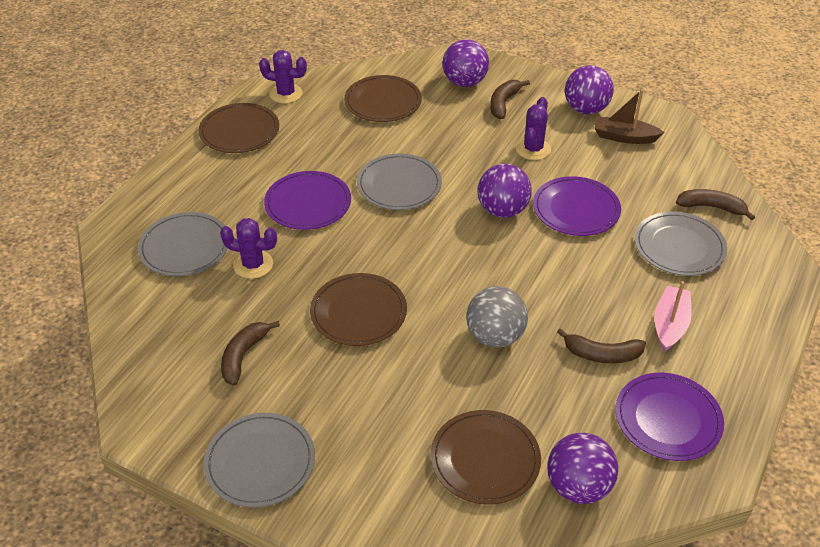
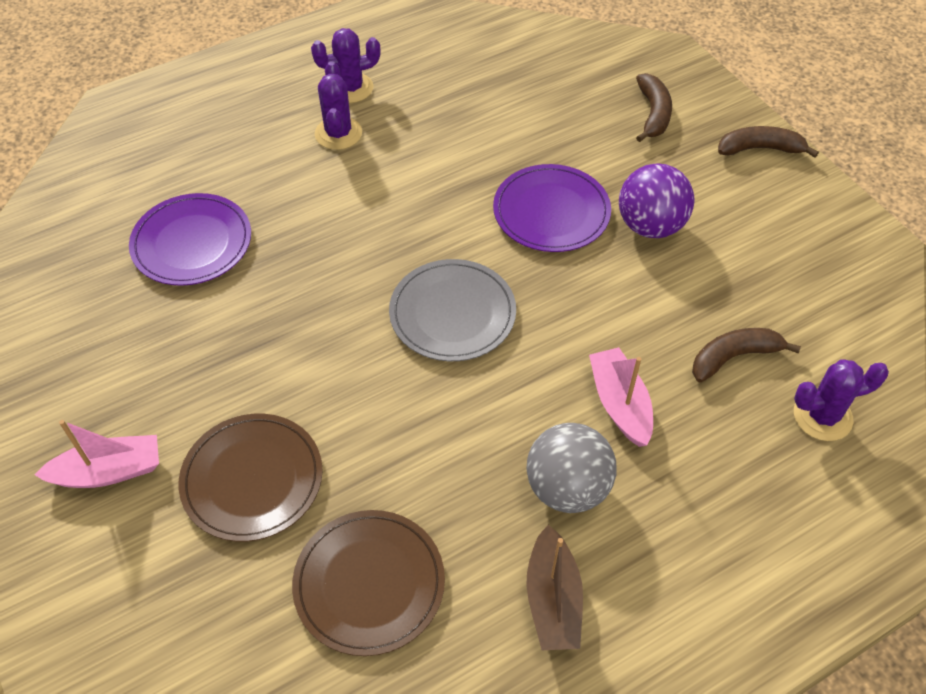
brown banana: [221,321,280,386] [490,80,530,119] [557,328,646,363] [676,189,755,220] = 4 -> [636,73,672,142] [692,328,801,382] [718,126,819,158] = 3
brown plate: [198,103,279,153] [310,273,407,346] [344,75,422,122] [431,410,541,505] = 4 -> [179,414,323,542] [292,510,445,656] = 2
grey plate: [138,212,228,276] [204,413,315,508] [357,153,442,210] [635,212,727,276] = 4 -> [389,259,516,361] = 1
pink boat: [654,281,691,352] = 1 -> [34,420,159,488] [589,347,653,447] = 2
purple ball: [443,39,489,87] [477,164,532,218] [547,433,618,504] [565,65,614,114] = 4 -> [619,164,694,238] = 1
purple plate: [264,171,351,230] [533,176,621,236] [616,373,724,461] = 3 -> [129,193,251,286] [493,164,611,252] = 2

